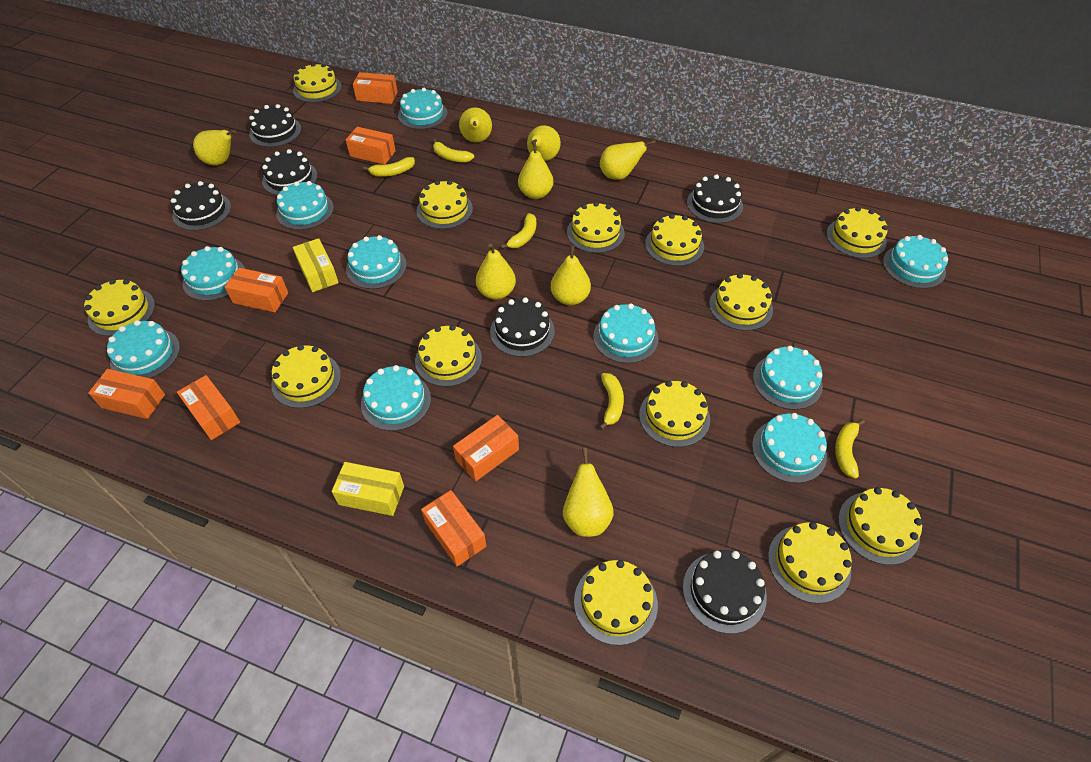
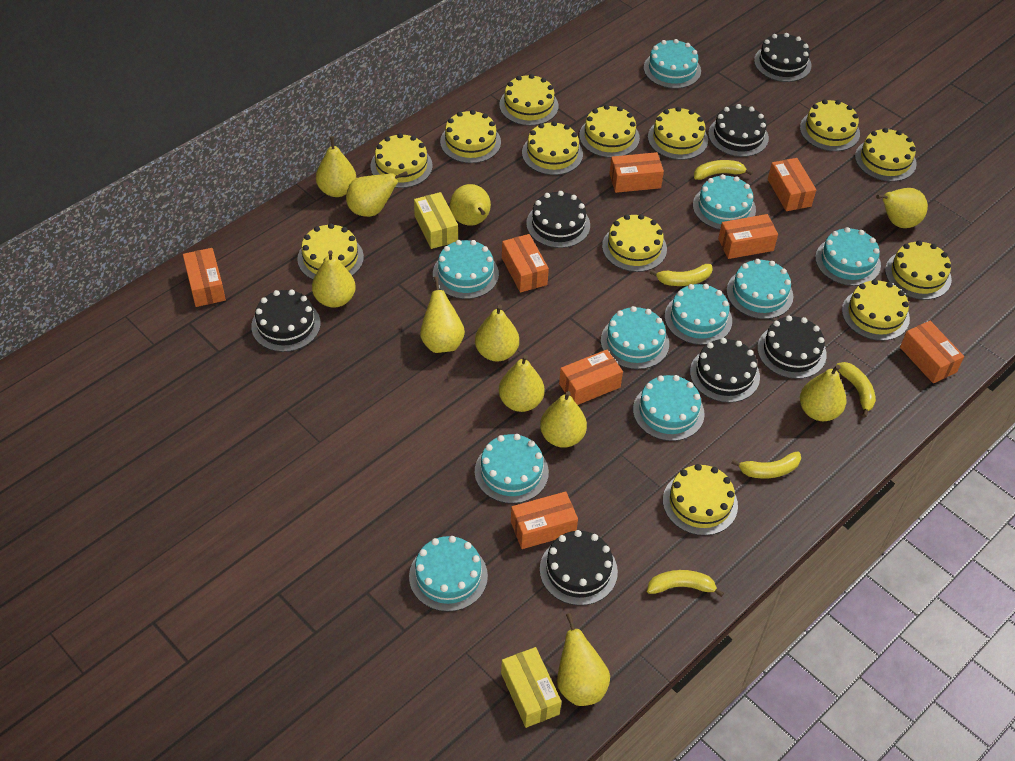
black cake: [171,181,231,231] [249,104,301,147] [262,149,317,195] [490,297,555,357] [683,550,767,634] [687,174,743,223] = 6 -> [251,289,321,352] [526,191,590,248] [540,530,618,606] [690,338,760,403] [708,104,769,157] [754,33,812,82] [757,315,827,379] = 7
orange box: [88,369,165,419] [177,375,240,440] [225,268,288,312] [346,127,396,165] [353,72,398,104] [421,490,486,567] [453,415,519,482] = 7 -> [183,248,226,307] [502,234,549,293] [511,491,578,549] [559,349,623,405] [609,152,664,193] [718,214,778,259] [768,158,816,211] [900,321,964,383] = 8
yellow pear: [193,130,236,165] [459,107,492,143] [476,243,516,300] [518,141,553,199] [527,125,561,161] [551,245,591,305] [563,448,614,537] [600,140,656,180] = 8 -> [312,250,356,308] [316,136,356,197] [346,171,408,217] [420,276,465,353] [450,184,491,226] [475,305,519,361] [499,355,545,412] [540,391,587,448] [557,613,610,706] [800,365,846,421] [876,188,928,228] = 11

